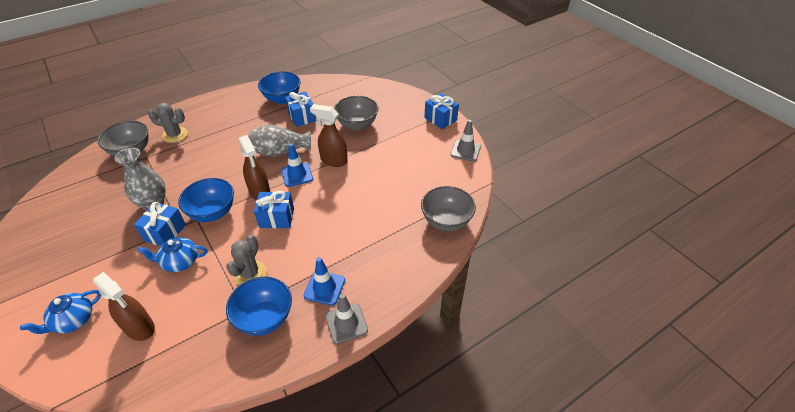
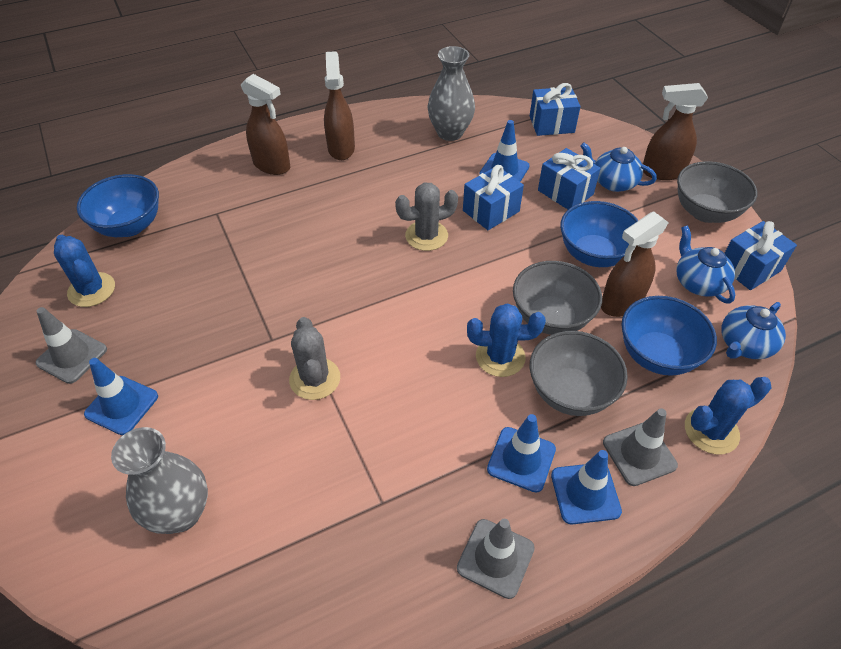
blue cactus: none = 0 -> [54,235,115,307] [467,303,546,377] [685,377,771,454] = 3
blue teapot: [20,290,101,334] [137,237,207,272] = 2 -> [580,143,657,192] [676,225,735,304] [721,302,786,359] = 3
blue traffic cone: [281,143,313,187] [303,257,345,305] = 2 -> [84,358,158,435] [479,120,530,182] [487,414,556,493] [551,450,622,524] = 4
brown spray bottle: [93,272,155,341] [238,135,270,200] [310,104,348,167] = 3 -> [241,74,290,175] [324,51,355,160] [601,212,668,317] [643,83,708,180] = 4
grey traffic cone: [325,294,368,344] [450,120,481,162] = 2 -> [35,307,107,384] [457,519,535,599] [603,408,678,486] = 3

